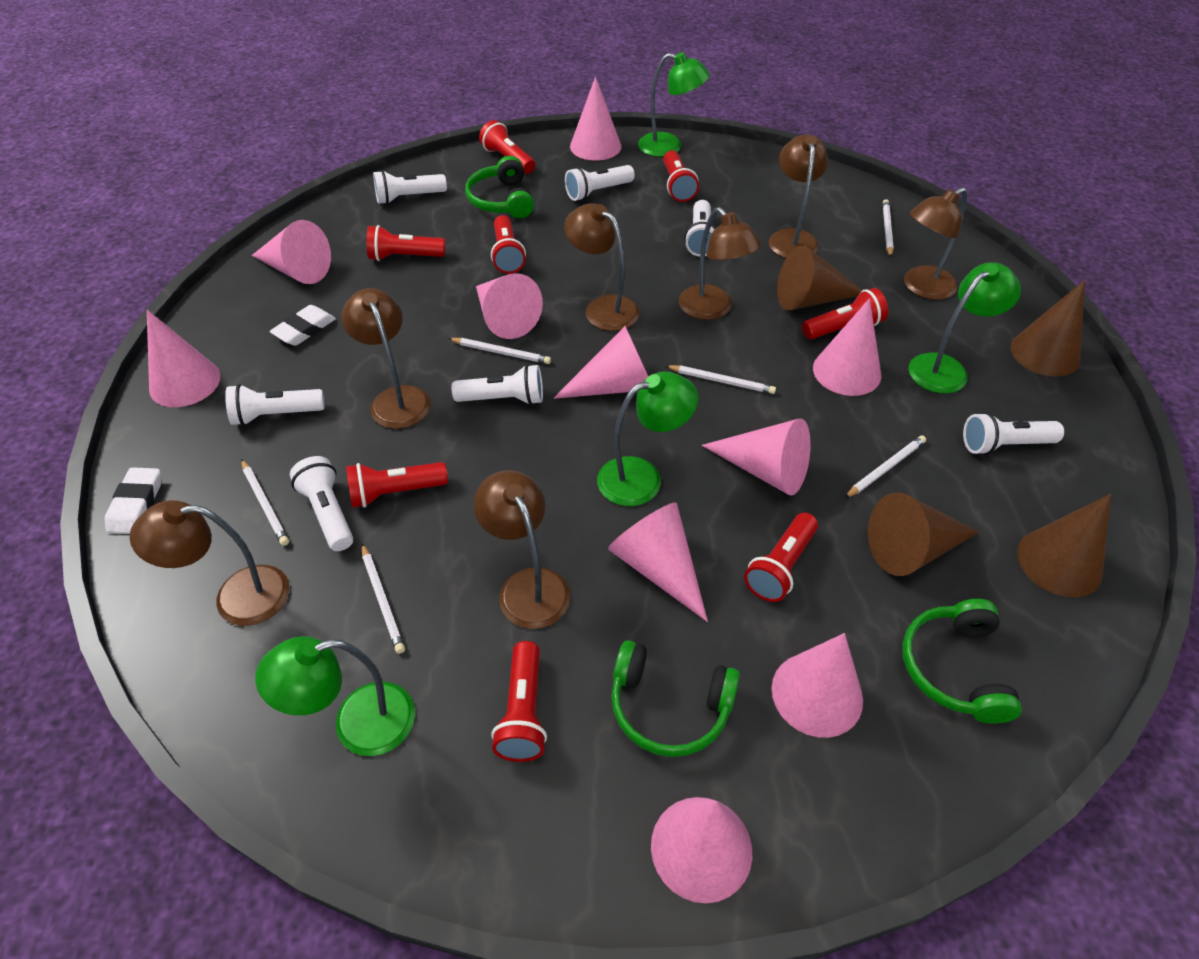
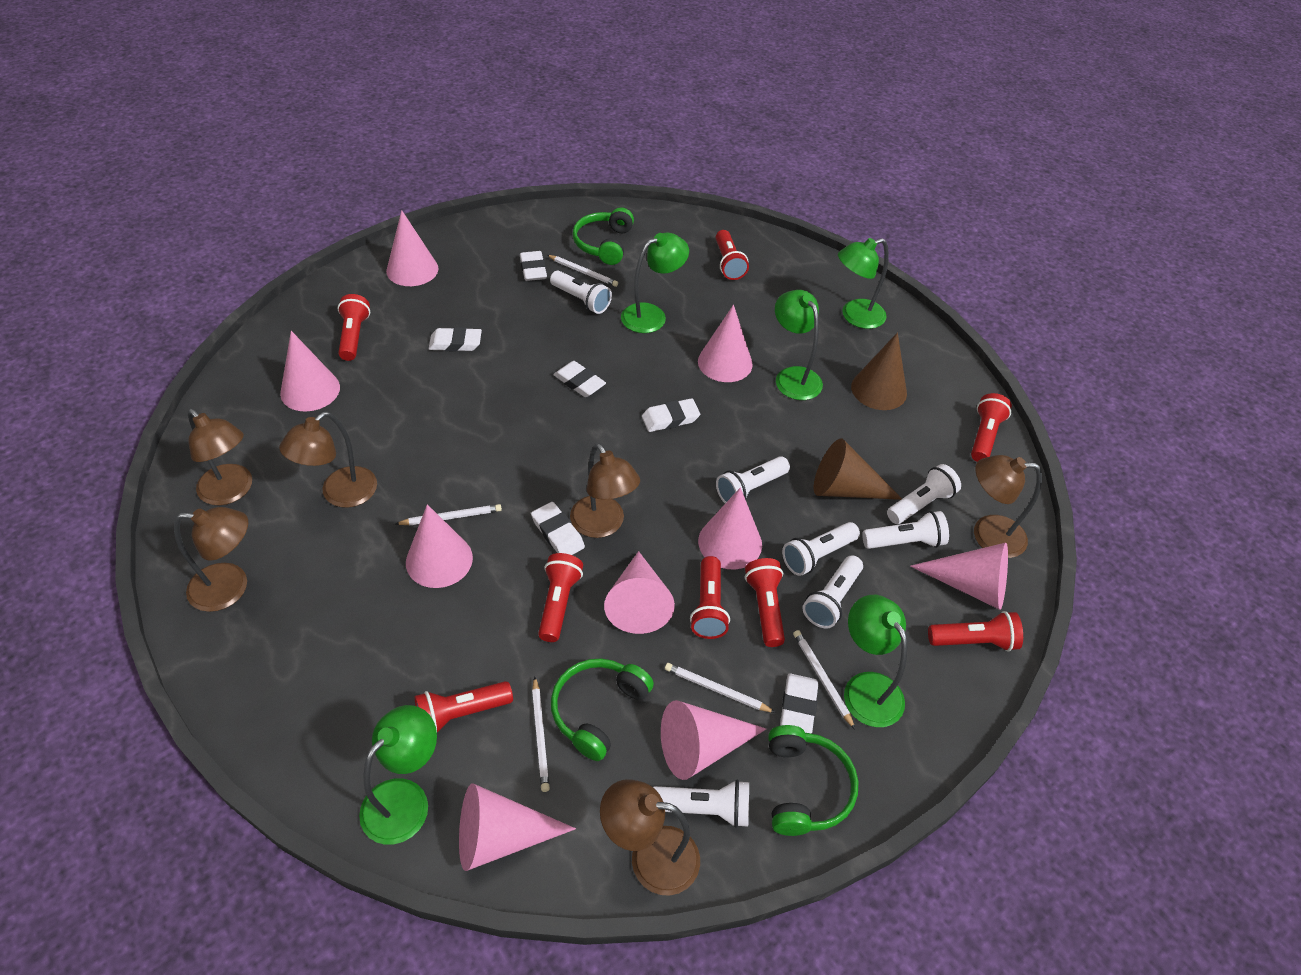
brown cone: [777,246,862,310] [868,493,979,576] [1011,280,1085,377] [1017,494,1111,597] = 4 -> [814,439,902,500] [851,333,907,410] = 2
brown lamp: [130,500,289,626] [342,288,431,429] [474,470,570,629] [564,203,639,331] [679,207,761,320] [769,134,828,258] [904,187,967,300] = 7 -> [174,507,248,612] [188,409,252,505] [279,412,377,508] [570,443,640,538] [600,779,700,896] [974,455,1042,558] = 6
green lamp: [255,636,415,756] [597,372,698,506] [638,52,710,157] [909,262,1021,393] = 4 -> [359,705,437,845] [621,233,689,333] [775,290,823,400] [838,238,889,329] [844,595,907,727] = 5
pink cone: [147,310,221,407] [252,220,331,284] [476,273,543,339] [554,326,648,399] [570,77,621,161] [608,502,708,622] [651,797,752,903] [701,418,811,496] [772,633,863,738] [813,298,881,396] = 10 -> [280,331,340,411] [386,210,439,286] [406,504,473,588] [459,783,576,871] [604,551,675,634] [661,700,766,780] [698,305,753,382] [698,487,762,570] [910,543,1008,610] = 9
white eraser: [105,467,161,534] [269,305,336,346] = 2 -> [429,327,482,352] [520,251,547,281] [531,502,585,555] [553,361,606,397] [642,398,700,432] [780,674,818,734] = 6
white pencil: [241,459,289,546] [362,544,405,654] [448,338,551,364] [666,365,776,394] [845,435,926,498] [883,199,894,257] = 6 -> [395,504,502,525] [532,677,550,792] [547,255,618,287] [665,663,776,713] [793,630,855,729] = 5

